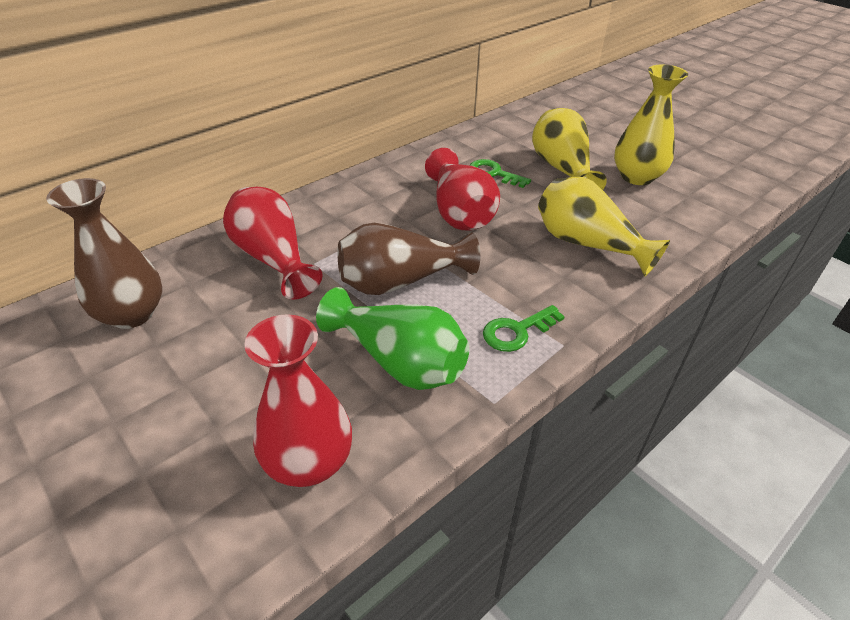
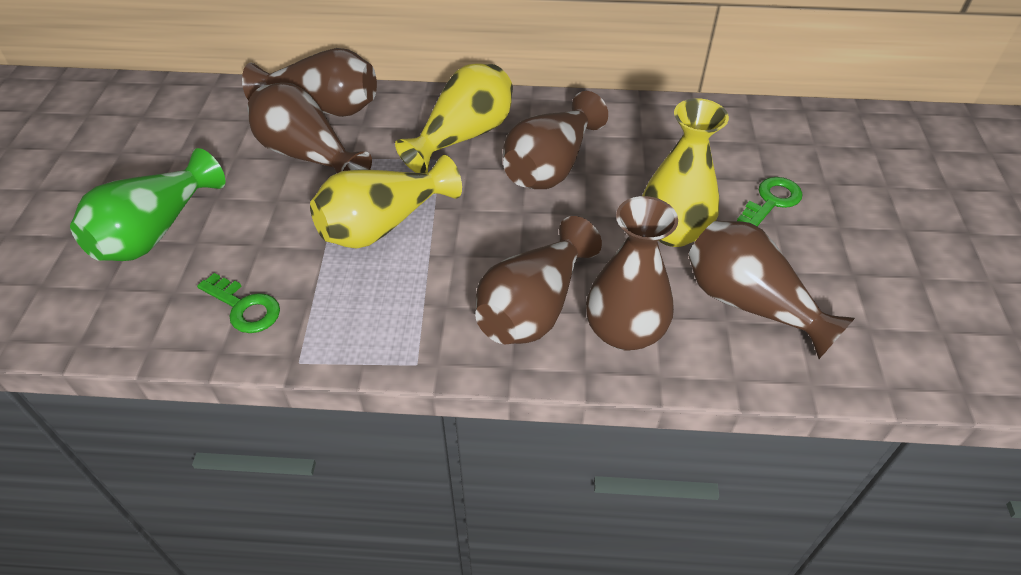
brown vase: [46,178,162,329] [338,223,480,295] = 2 -> [242,48,377,117] [247,83,372,173] [475,216,602,344] [503,91,608,189] [586,196,678,350] [688,221,855,359] = 6
red vase: [223,187,323,300] [245,314,352,487] [425,148,500,230] = 3 -> none = 0

